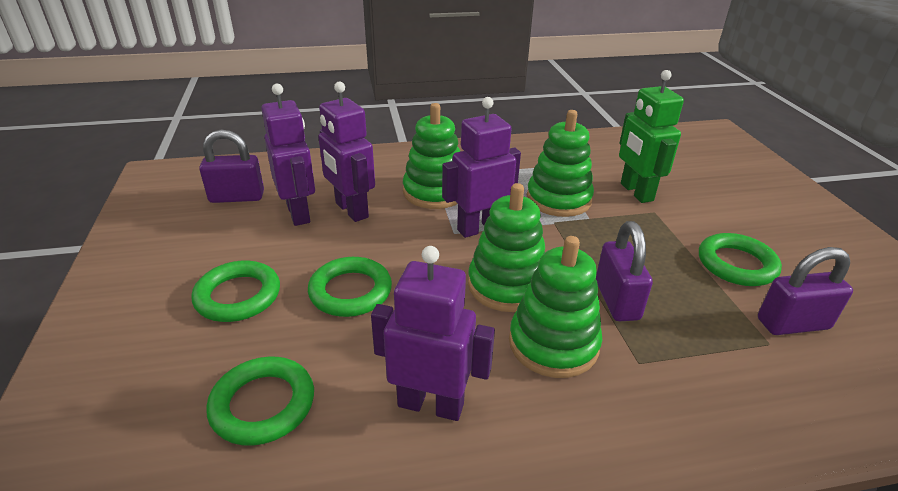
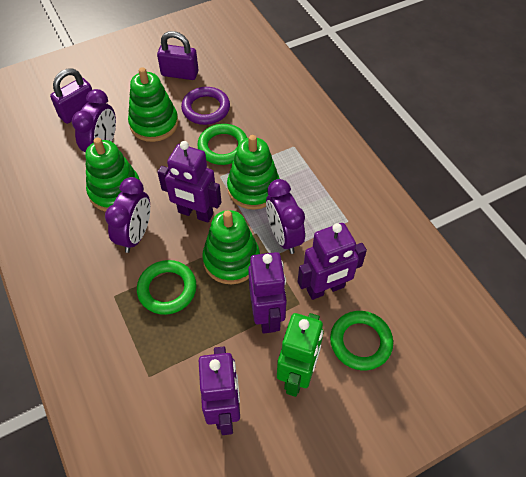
green ring: [191,261,280,322] [206,356,314,446] [308,257,392,317] [699,233,782,286] = 4 -> [137,260,197,315] [197,124,247,165] [330,311,393,370] = 3
purple clock: none = 0 -> [72,89,116,153] [105,177,150,253] [266,179,305,254] = 3
purple padlock: [199,129,264,203] [596,221,653,321] [758,247,853,335] = 3 -> [50,68,92,124] [157,31,198,80] = 2
purple ring: none = 0 -> [181,87,230,125] = 1

